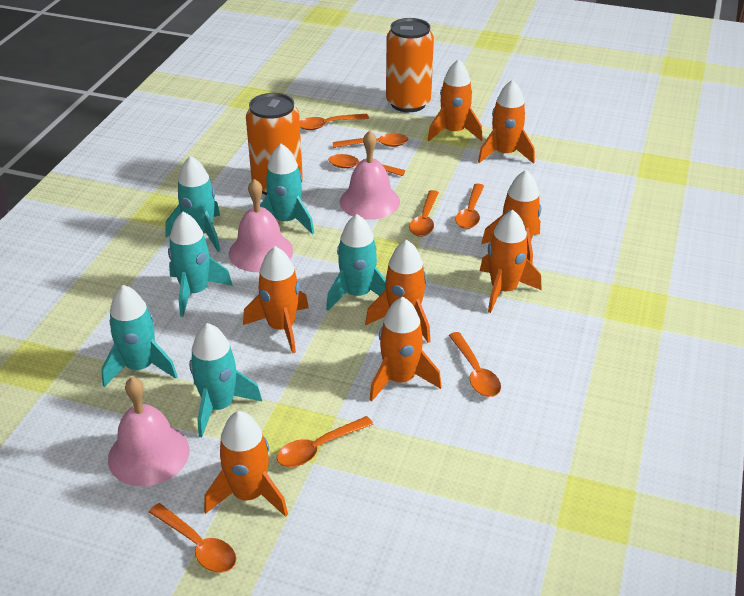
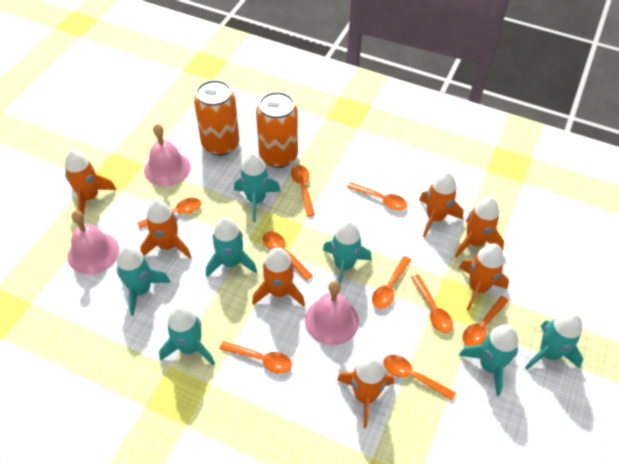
orange rocket: [204,411,288,517] [243,246,309,353] [365,239,431,343] [369,297,442,402] [428,59,483,141] [478,79,535,164] [480,210,542,313] [481,170,541,264] = 8 -> [65,149,117,216] [140,199,191,259] [252,247,305,307] [337,356,394,428] [419,171,463,237] [455,196,504,258] [459,243,509,311] = 7
orange spoon: [149,503,236,573] [277,416,374,467] [300,114,369,130] [329,154,405,176] [333,133,408,148] [409,190,439,237] [449,332,501,397] [455,184,484,229] = 8 -> [137,198,201,229] [220,341,292,373] [263,231,313,281] [291,165,315,217] [347,182,407,210] [372,256,411,309] [383,355,456,401] [411,274,453,333] [463,296,509,346] = 9
turquoise rocket: [101,285,178,387] [166,156,220,252] [168,212,233,317] [189,323,262,438] [260,144,314,235] [326,214,386,311] = 6 -> [116,245,171,316] [159,305,215,365] [206,217,257,277] [234,153,281,222] [323,220,372,286] [459,324,519,396] [525,312,584,370] = 7

